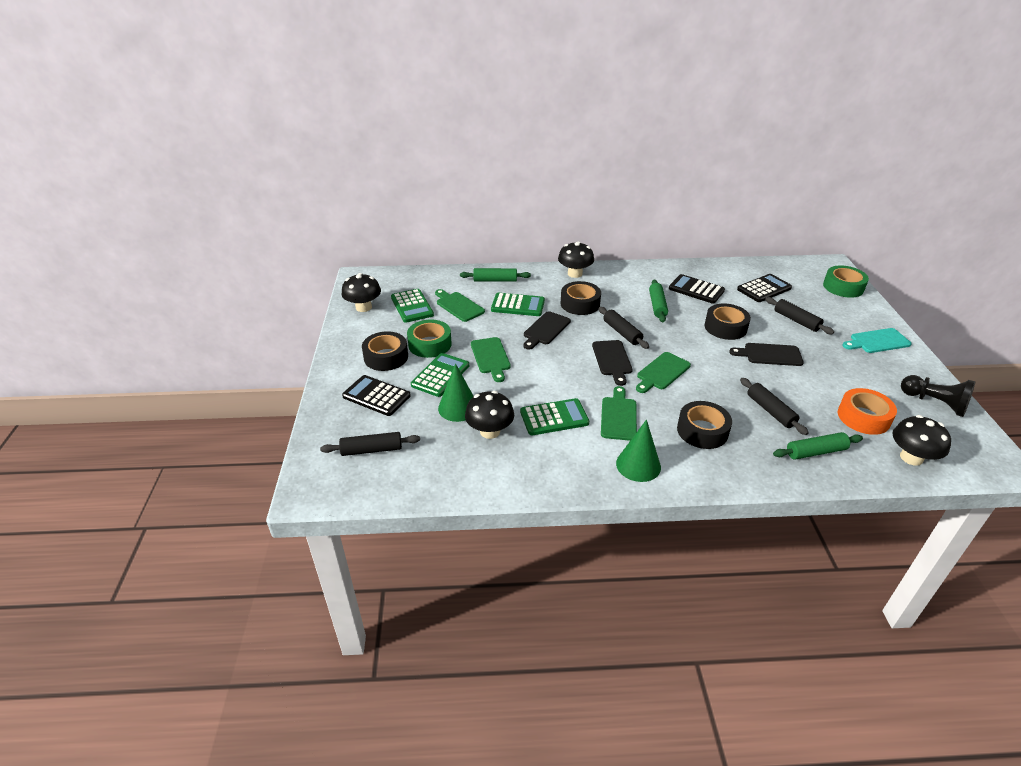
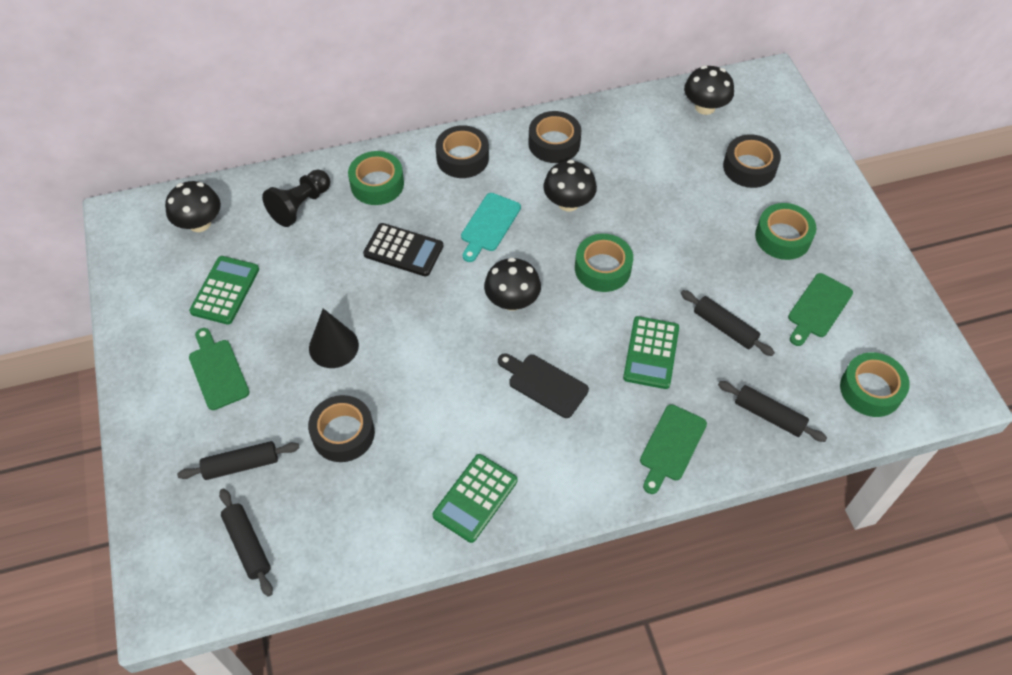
black calculator: [342,375,411,416] [669,274,725,304] [737,274,792,302] = 3 -> [363,223,443,277] = 1
black cone: none = 0 -> [309,308,359,368] = 1
black cutting board: [523,311,571,350] [592,340,633,386] [729,343,804,366] = 3 -> [498,353,589,418] = 1
green calculator: [391,289,434,323] [411,353,469,397] [491,293,545,316] [520,398,589,435] = 4 -> [189,256,259,325] [433,454,517,543] [623,316,679,389] = 3
green cone: [438,363,474,422] [616,419,661,482] = 2 -> none = 0
green cutting board: [435,289,485,322] [471,337,511,382] [601,386,637,441] [636,352,691,393] = 4 -> [189,328,250,410] [640,405,707,494] [788,273,853,346] = 3
green rolling pin: [460,268,531,282] [649,280,668,322] [773,432,863,460] = 3 -> none = 0
green tape: [407,320,452,358] [823,265,869,298] = 2 -> [348,151,404,205] [575,234,633,292] [755,203,816,260] [840,352,910,417] = 4
orange tape: [838,388,897,435] = 1 -> none = 0

